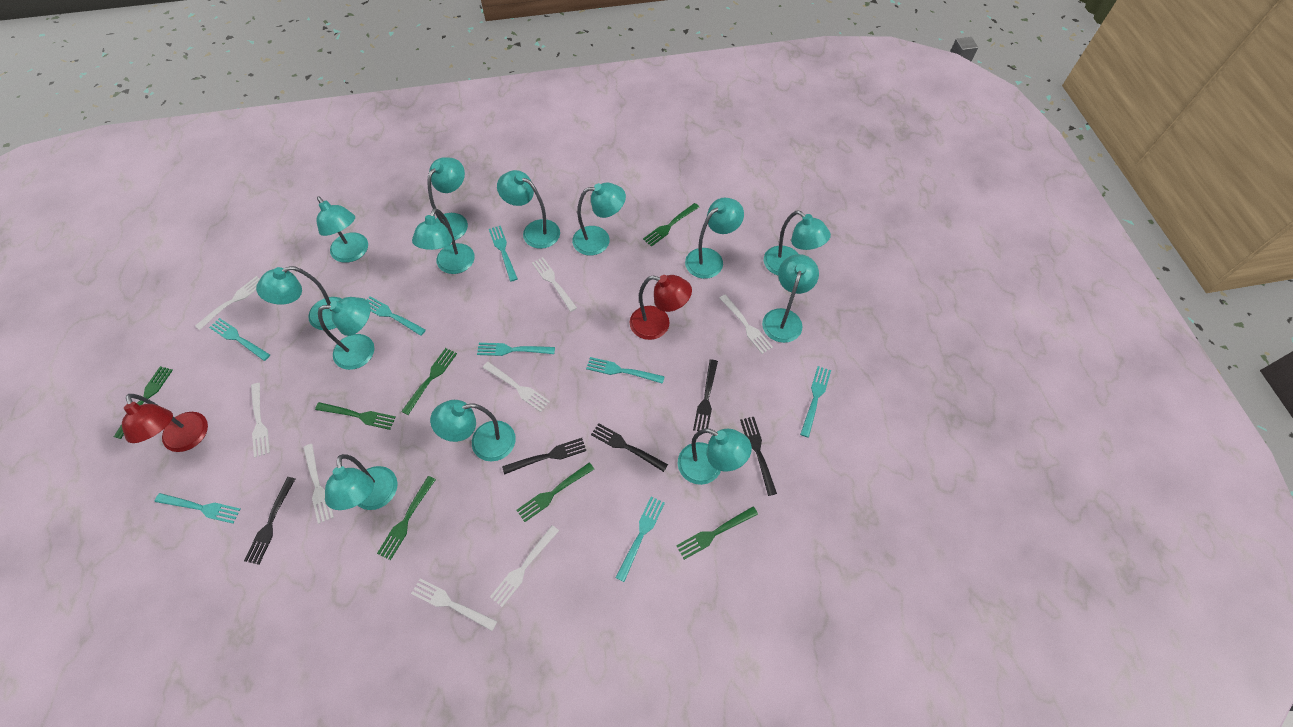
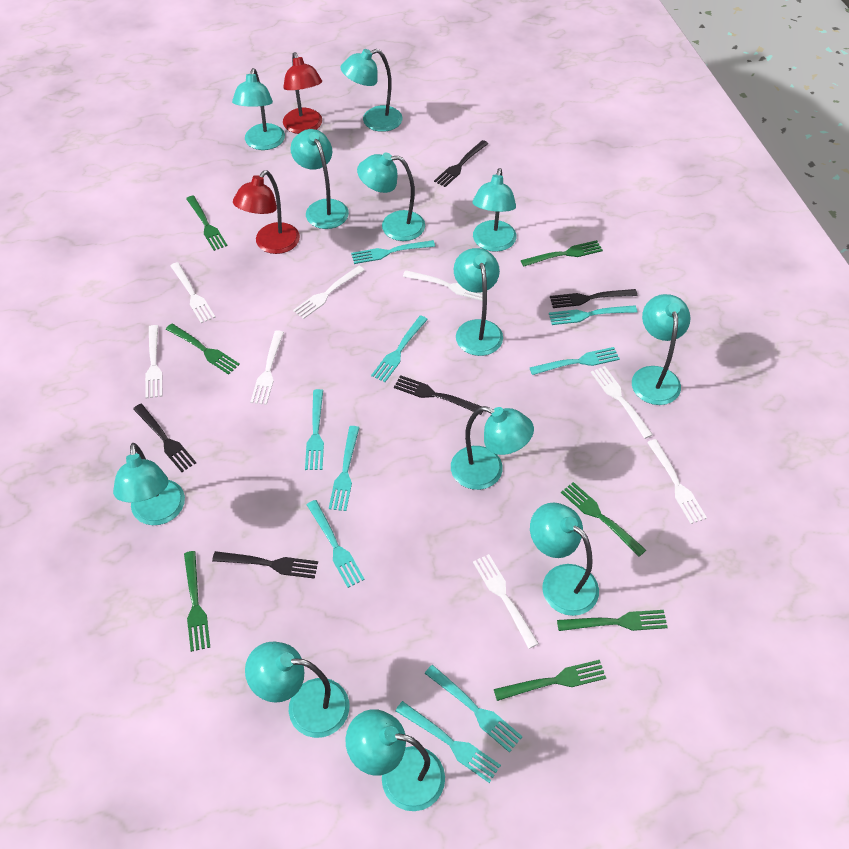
turquoise fork: [155,493,241,524] [209,318,270,361] [367,296,426,336] [477,343,555,356] [489,226,518,282] [586,357,665,384] [616,497,665,582] [800,366,831,438] = 8 -> [305,389,324,470] [306,500,365,588] [329,426,360,511] [351,240,435,264] [371,315,428,382] [395,701,501,783] [425,665,523,753] [529,347,620,375] [549,305,637,325] = 9
turquoise lamp: [256,266,341,330] [317,196,368,263] [318,297,374,370] [325,454,398,510] [412,208,475,274] [427,157,468,240] [430,400,516,461] [497,170,560,249] [572,183,626,255] [678,428,752,485] [685,198,744,279] [762,254,819,343] [764,211,831,275] = 13 -> [113,443,185,525] [232,68,285,150] [245,641,349,738] [290,129,349,229] [341,49,402,132] [345,709,445,811] [357,153,425,241] [451,406,534,490] [454,248,503,356] [473,168,517,252] [530,502,599,616] [632,294,690,405] = 12

